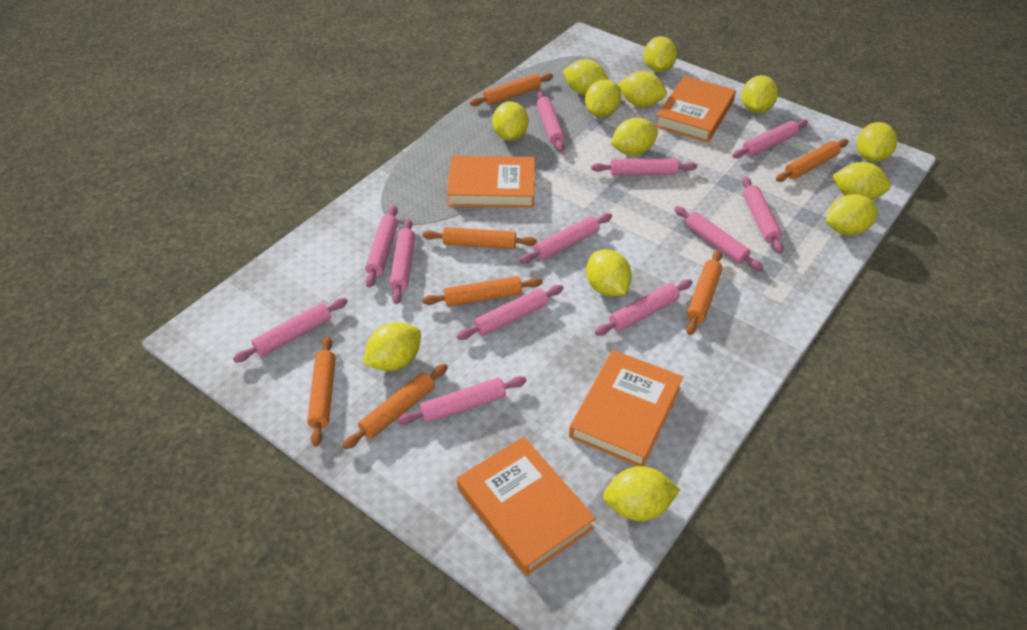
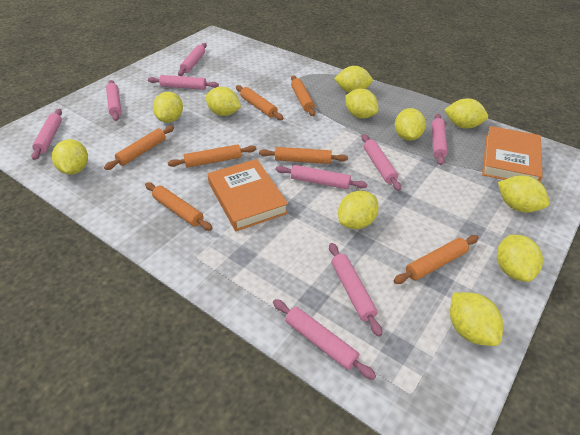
orange book: [447,155,535,208] [457,437,596,576] [569,350,683,466] [655,76,736,142] = 4 -> [207,159,288,231] [482,126,543,182] = 2
pink rolling pin: [233,298,348,363] [365,205,398,288] [390,218,415,304] [397,376,527,425] [457,285,563,340] [520,213,612,264] [536,91,565,152] [591,158,697,175] [595,279,692,336] [674,206,763,271] [732,119,808,158] [742,177,784,254] = 12 -> [32,109,62,160] [106,80,122,121] [148,75,219,90] [178,43,207,76] [273,299,376,380] [276,165,367,189] [329,243,382,337] [362,134,401,191] [432,114,448,165] = 9
yellow lemon: [363,322,421,371] [492,101,529,141] [562,59,608,95] [585,79,621,117] [586,250,632,296] [603,466,680,521] [610,118,658,156] [618,71,667,107] [643,36,677,73] [742,75,778,113] [826,194,878,235] [832,162,891,200] [857,122,897,162] = 13 -> [52,139,88,175] [153,92,183,123] [205,87,241,116] [334,66,373,93] [338,191,379,229] [346,89,379,119] [395,108,426,141] [444,98,488,129] [450,292,503,346] [497,235,543,282] [498,175,550,212] = 11

